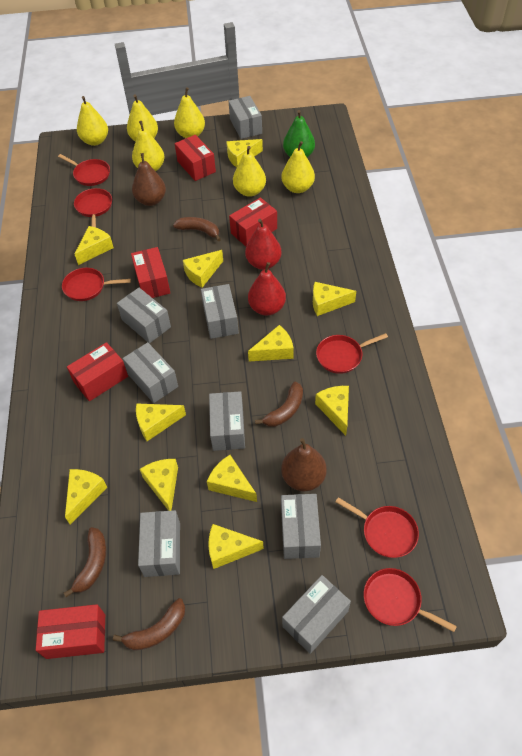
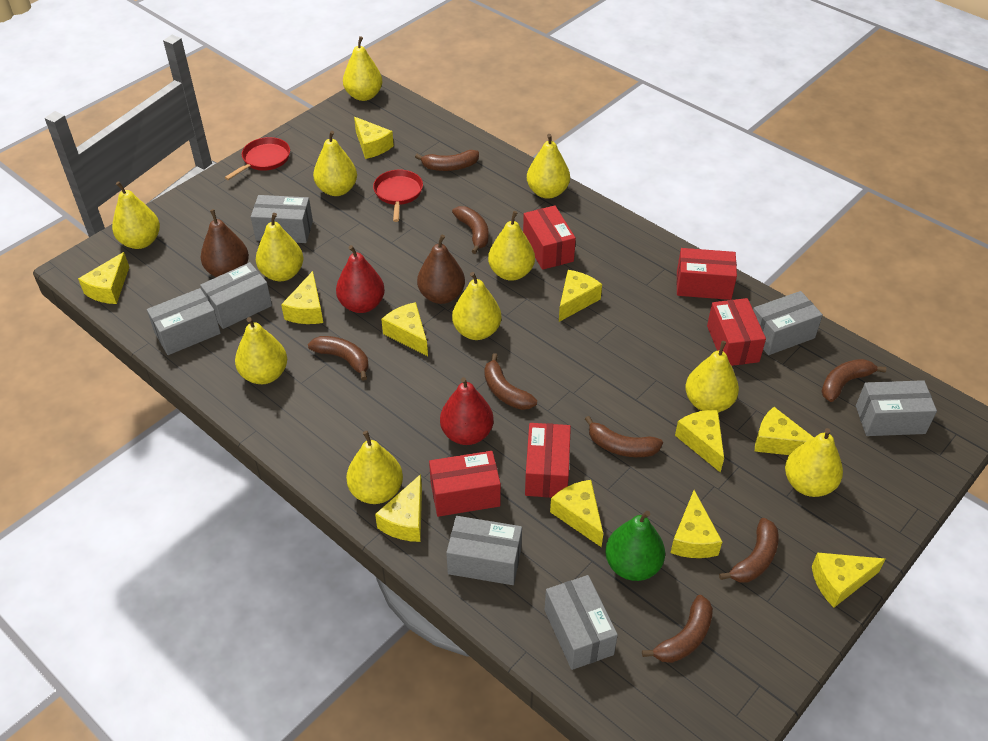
brown banana: [64,527,106,597] [113,598,185,651] [173,217,221,241] [255,382,303,427] = 4 -> [308,336,369,381] [415,150,479,171] [452,206,489,254] [484,353,537,410] [585,416,663,457] [642,595,713,663] [719,518,779,582] [821,359,886,402] = 8
grey box: [117,288,171,343] [123,342,178,403] [138,510,180,577] [201,284,239,339] [209,391,245,451] [229,96,262,139] [281,494,321,559] [282,575,351,654] = 8 -> [147,288,221,355] [200,262,272,329] [251,195,313,243] [446,516,522,585] [545,575,618,670] [753,291,823,355] [856,380,937,436] = 7
red pan: [58,154,110,186] [62,268,131,301] [74,188,112,227] [316,333,388,374] [335,497,419,558] [364,568,457,632] = 6 -> [224,137,290,180] [373,170,423,222] = 2
yellow pear: [77,96,108,146] [127,94,158,142] [132,121,165,171] [174,87,205,138] [233,146,266,197] [281,141,315,193] = 6 -> [112,181,160,249] [235,317,287,384] [256,213,303,281] [313,131,357,196] [343,36,382,101] [346,431,403,504] [452,272,501,340] [488,211,535,281] [527,134,570,199] [685,341,739,412] [785,428,843,497] = 11

